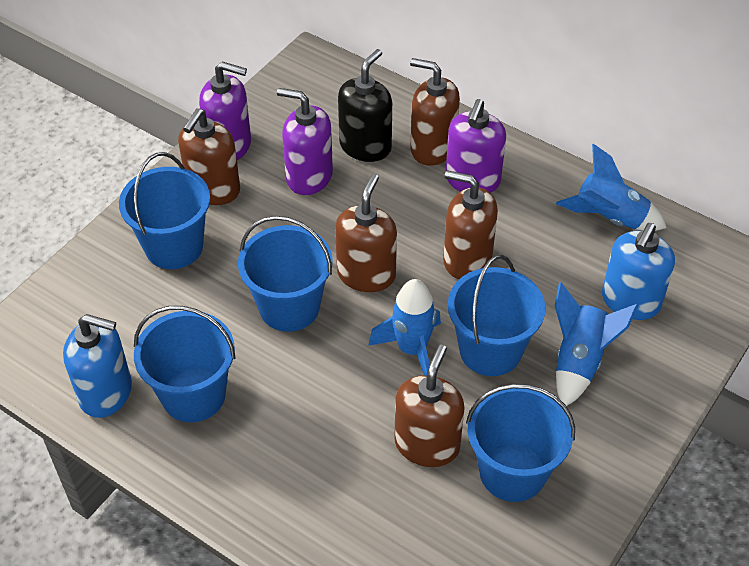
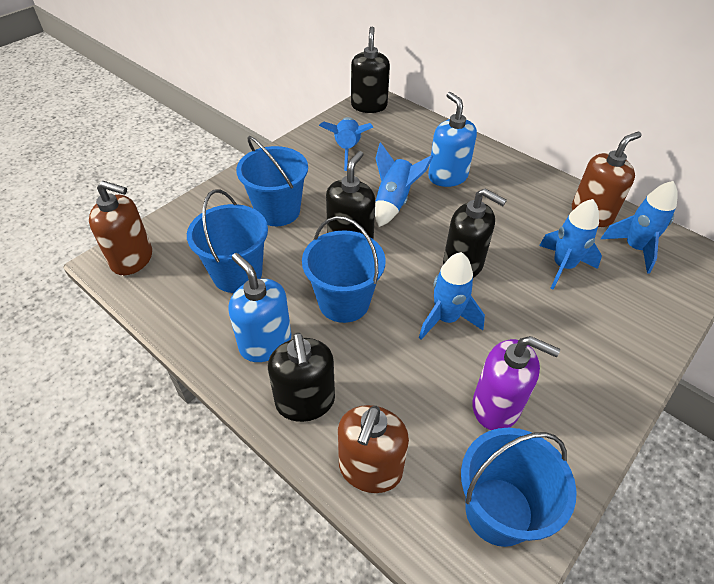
black soap dispenser: [338,49,392,162] = 1 -> [268,333,335,422] [326,151,375,240] [351,26,390,113] [443,188,507,278] = 4
blue bucket: [119,152,210,269] [134,306,236,422] [238,216,333,332] [448,255,545,376] [466,384,575,502] = 5 -> [187,189,268,293] [236,136,308,226] [302,216,386,323] [461,428,577,547] = 4
blue rocket: [368,279,441,375] [555,282,638,406] [556,144,667,231] = 3 -> [319,117,374,171] [375,142,433,227] [419,252,485,340] [539,199,602,290] [601,181,678,274] = 5
brown soap dispenser: [178,108,240,205] [335,174,397,292] [394,345,465,467] [410,58,460,166] [443,170,498,279] = 5 -> [89,181,152,275] [338,405,409,493] [572,132,642,227] = 3
purple soap dispenser: [199,61,251,160] [277,88,333,195] [446,99,506,193] = 3 -> [472,336,560,430] = 1

